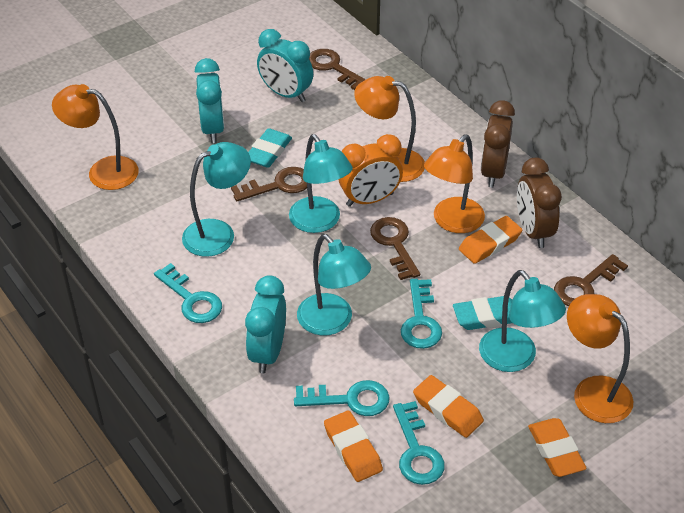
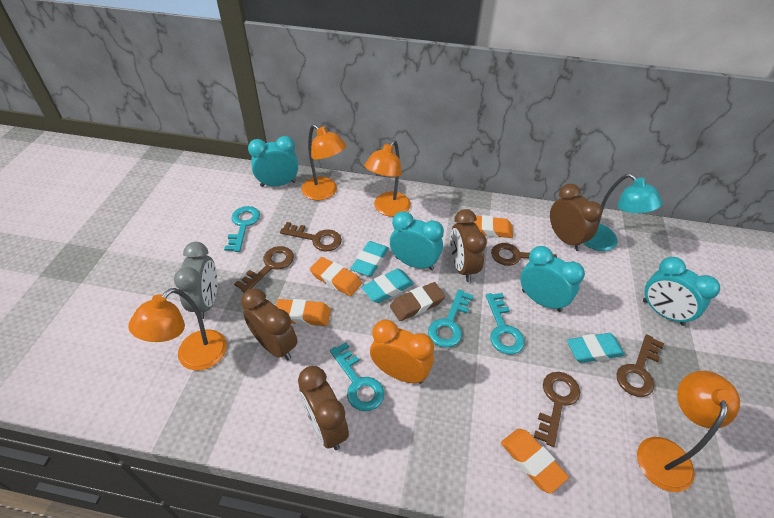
brown clock: [481,100,515,187] [517,158,562,248] = 2 -> [241,289,297,360] [298,366,349,450] [450,209,487,282] [550,184,602,251] = 4
brown eraser: none = 0 -> [390,282,445,321] = 1
brown key: [231,167,307,202] [309,49,366,90] [370,217,420,280] [554,254,628,306] = 4 -> [234,246,294,293] [280,222,342,251] [491,243,557,266] [534,372,580,447] [616,334,664,397] = 5
grey clock: none = 0 -> [174,242,218,319] = 1
turquoise clock: [195,58,224,143] [245,275,286,373] [257,29,313,102] = 3 -> [248,136,298,187] [390,211,444,270] [520,246,585,312] [643,257,720,326] = 4
turquoise eraser: [248,128,292,168] [453,296,513,330] = 2 -> [351,241,389,277] [361,269,414,303] [567,333,625,363] = 3
turquoise lamp: [182,142,251,257] [289,134,353,233] [297,234,371,336] [479,270,566,372] = 4 -> [583,174,663,251] = 1

